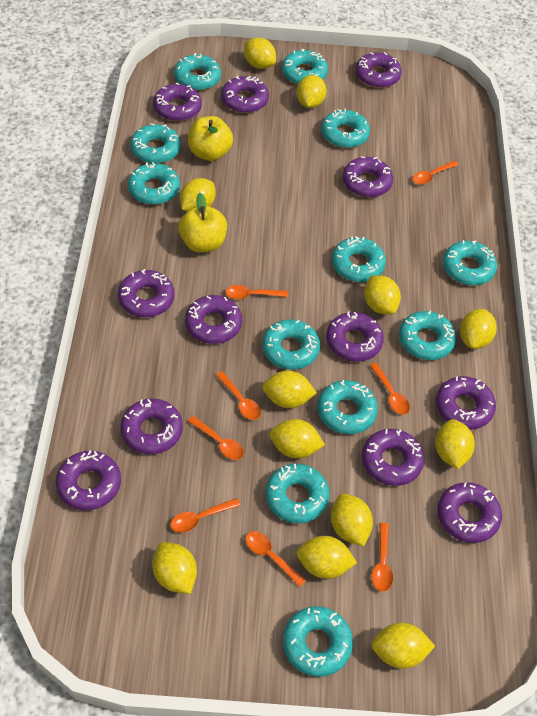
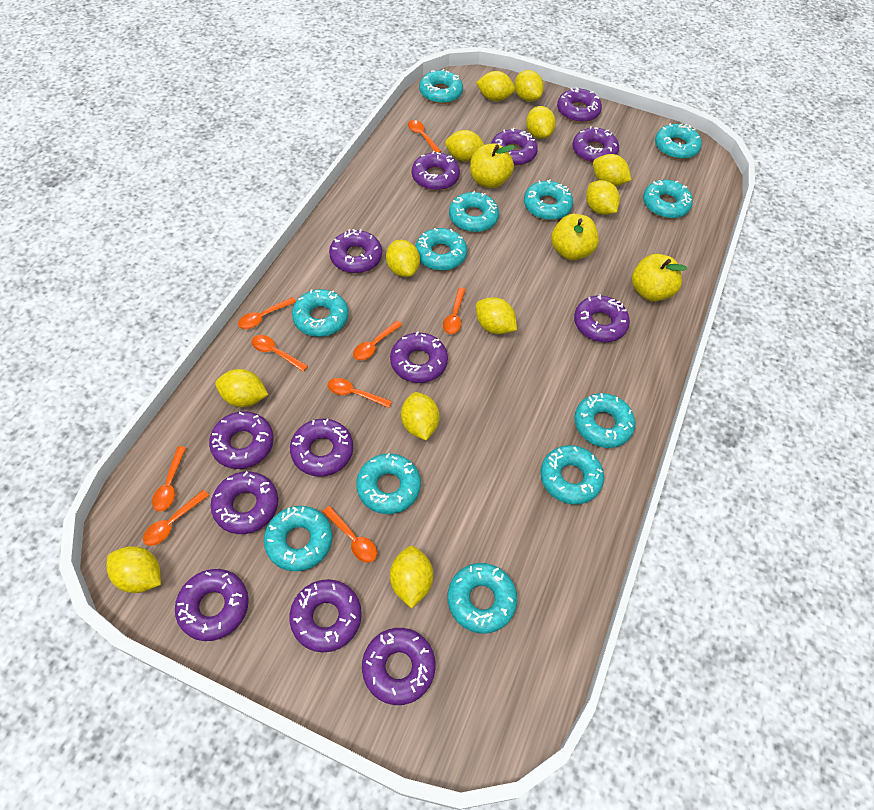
orange spoon: [170,498,241,533] [188,416,244,460] [216,371,261,420] [225,285,288,299] [245,531,306,587] [370,363,410,415] [372,523,393,592] [412,161,459,185] = 8 -> [143,490,209,546] [152,446,186,512] [238,297,296,329] [251,335,308,372] [323,506,377,563] [328,378,392,408] [353,321,402,361] [408,120,442,153] [443,288,466,334] = 9
purple donut: [56,450,121,510] [118,269,175,317] [121,398,183,454] [153,83,202,121] [185,295,242,344] [221,76,269,113] [326,311,384,362] [342,156,393,197] [355,52,402,88] [362,429,424,486] [436,376,496,430] [437,482,502,543] = 12 -> [175,569,249,641] [209,411,274,469] [211,471,278,534] [289,579,362,652] [290,419,353,477] [329,229,382,273] [362,628,436,705] [390,331,448,383] [412,151,460,190] [491,128,538,166] [557,87,602,123] [572,126,619,163] [574,295,630,342] = 13
yellow apple: [178,193,227,252] [188,116,233,161] = 2 -> [470,143,515,188] [551,214,599,260] [632,254,687,302] = 3

